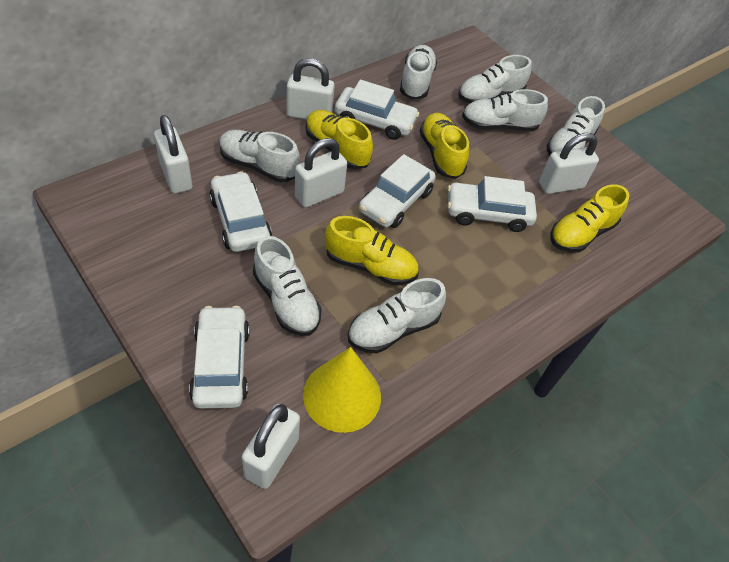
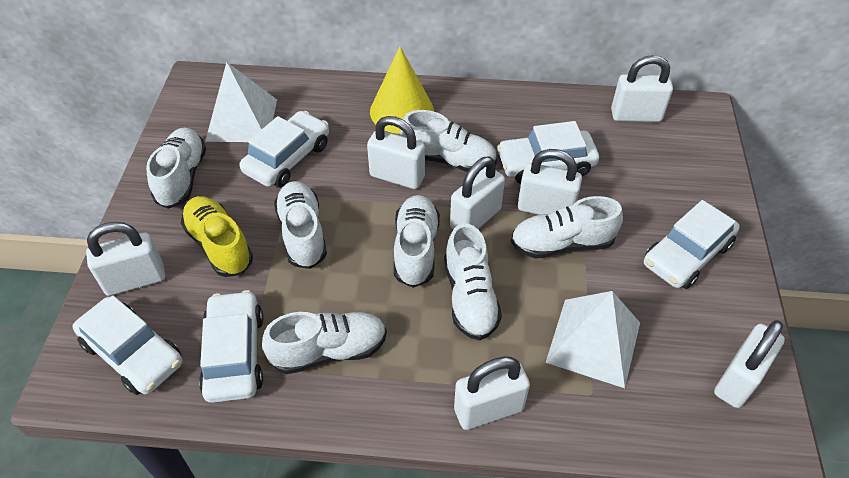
white padlock: [154,115,192,194] [242,404,300,489] [286,58,335,120] [295,138,347,208] [539,133,599,194] = 5 -> [86,222,165,296] [367,116,425,189] [450,156,505,229] [454,357,530,430] [518,149,582,215] [611,55,673,122] [714,320,785,408] = 7
white pyramid: none = 0 -> [205,62,277,142] [546,291,640,388] = 2
yellow shoe: [306,110,373,169] [325,216,419,285] [420,113,469,179] [550,185,629,252] = 4 -> [181,196,253,277] = 1

